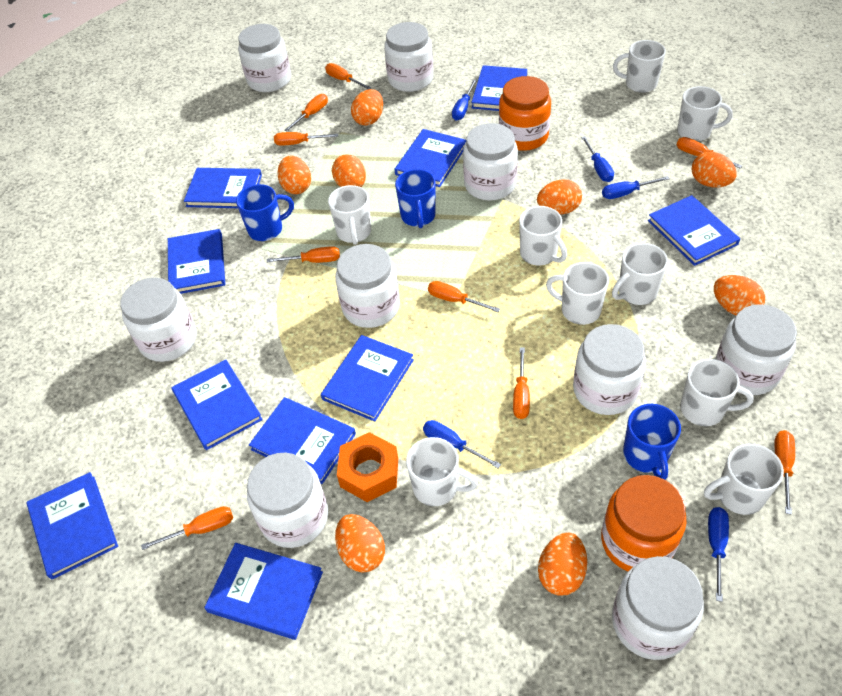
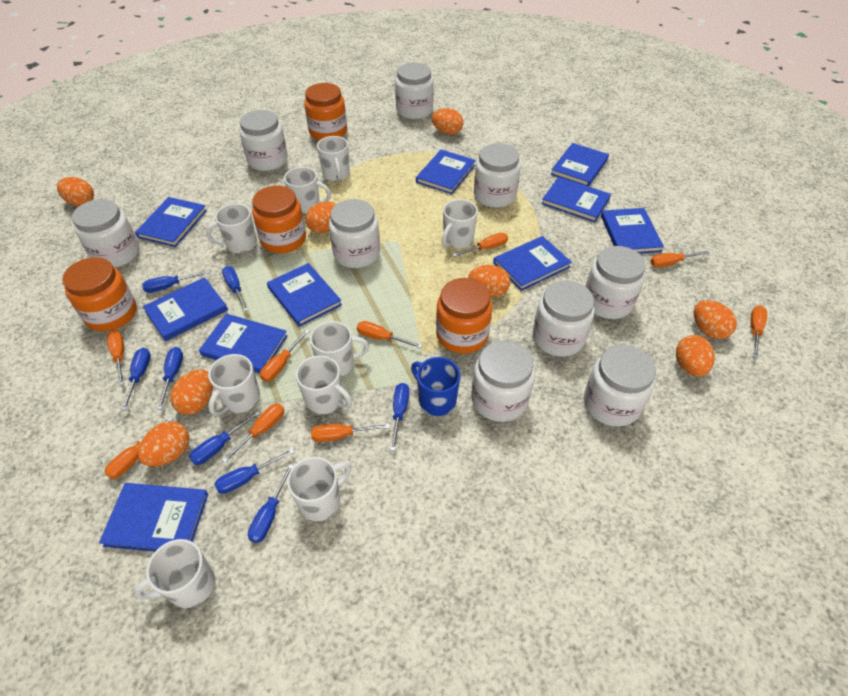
blue mug: [236,184,294,241] [395,169,435,228] [623,404,681,480] = 3 -> [411,357,461,416] = 1
blue screwdriver: [423,420,501,468] [452,80,477,120] [581,136,614,182] [602,176,670,199] [708,507,729,602] = 5 -> [121,348,151,410] [142,270,210,293] [157,347,183,410] [189,411,260,465] [215,449,295,494] [222,266,248,311] [248,464,294,543] [390,383,409,451] = 8
orange jar: [499,76,551,151] [601,475,687,571] = 2 -> [62,257,137,332] [252,185,306,253] [304,83,347,141] [436,278,492,354] = 4
orange nut: [337,432,398,502] = 1 -> none = 0

